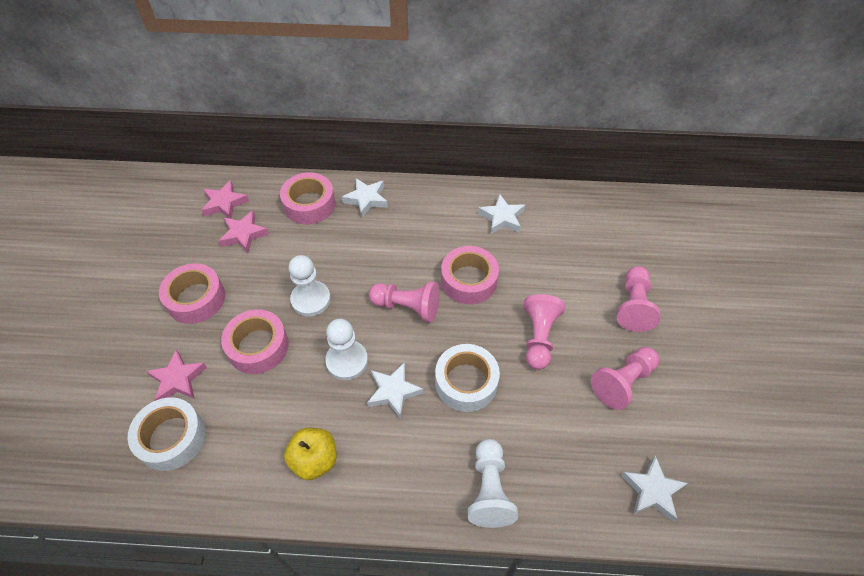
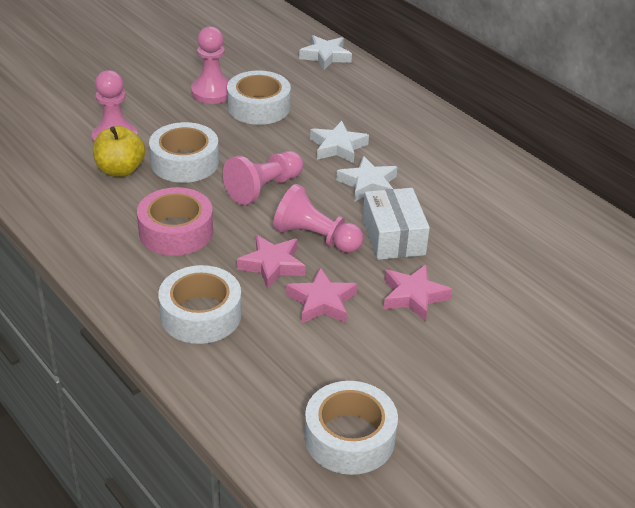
pink tape: [159,263,225,324] [221,309,289,374] [280,172,335,225] [441,246,499,305] = 4 -> [137,187,213,256] = 1
white box: none = 0 -> [363,188,430,260] = 1
white pawn: [289,255,331,316] [325,319,368,380] [468,439,518,528] = 3 -> none = 0
white star: [342,178,388,217] [367,362,423,419] [478,194,525,234] [621,456,688,522] = 4 -> [299,35,352,70] [310,121,369,163] [336,156,397,202] = 3
white tape: [127,397,205,471] [435,344,500,412] = 2 -> [149,122,219,183] [158,265,242,344] [227,71,291,125] [304,381,398,475] = 4

